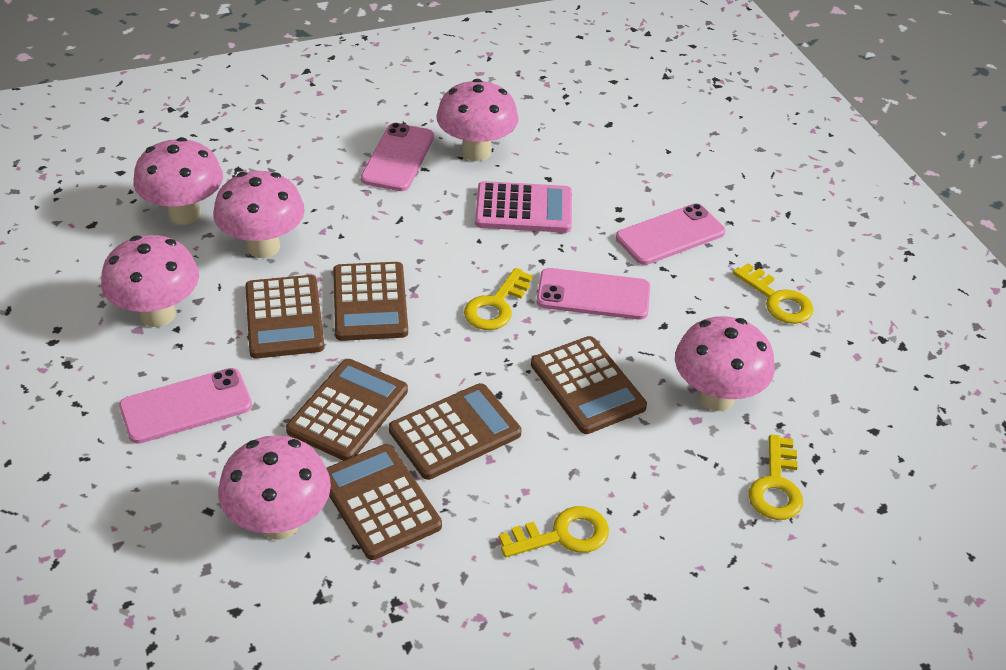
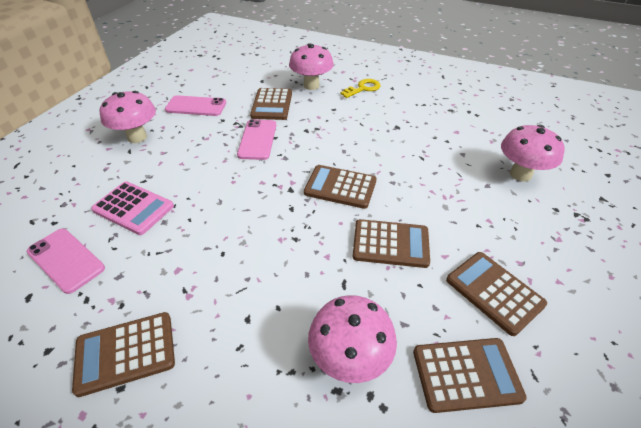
pink mushroom: [101,235,199,327] [133,137,223,225] [213,171,305,258] [218,435,331,540] [436,79,519,161] [675,316,775,411] = 6 -> [100,91,156,143] [289,43,334,90] [308,295,397,383] [501,125,565,181] = 4
pink phone: [119,368,252,444] [361,123,434,191] [537,268,650,320] [616,203,725,265] = 4 -> [27,229,105,294] [165,95,226,116] [237,119,276,160] = 3
yellow key: [464,268,533,330] [499,506,609,557] [733,263,814,324] [749,434,803,520] = 4 -> [340,79,380,98] = 1

